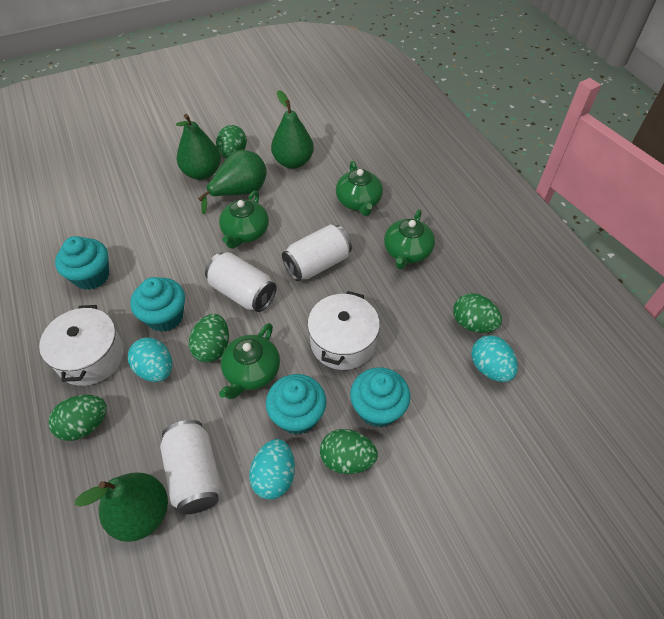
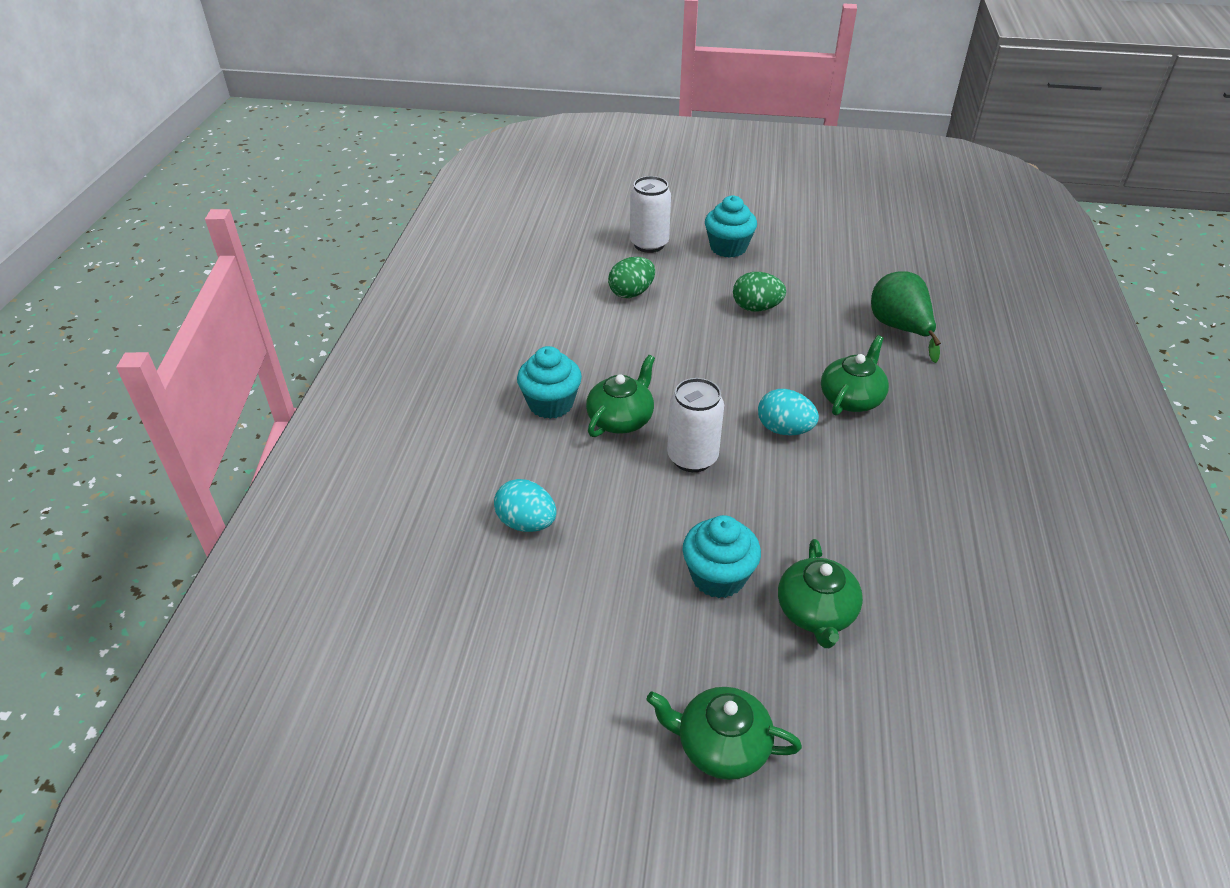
green egg: [49,395,107,441] [189,314,229,362] [216,125,247,158] [320,429,378,474] [453,293,502,333] = 5 -> [608,257,655,298] [733,272,786,311] = 2
green pear: [75,472,168,542] [176,114,221,180] [198,150,267,214] [271,90,314,169] = 4 -> [871,271,941,363] = 1
turquoise cupcake: [55,236,109,290] [130,277,185,332] [266,374,326,435] [350,367,410,428] = 4 -> [517,346,582,419] [683,515,761,598] [705,195,757,258] = 3
turquoise egg: [128,337,172,382] [249,439,295,500] [471,335,518,382] = 3 -> [494,479,557,532] [758,389,819,435] = 2
white can: [160,420,222,515] [205,252,277,312] [282,225,352,281] = 3 -> [630,176,671,253] [667,378,724,472] = 2
white pot: [39,305,124,386] [307,291,380,370] = 2 -> none = 0

